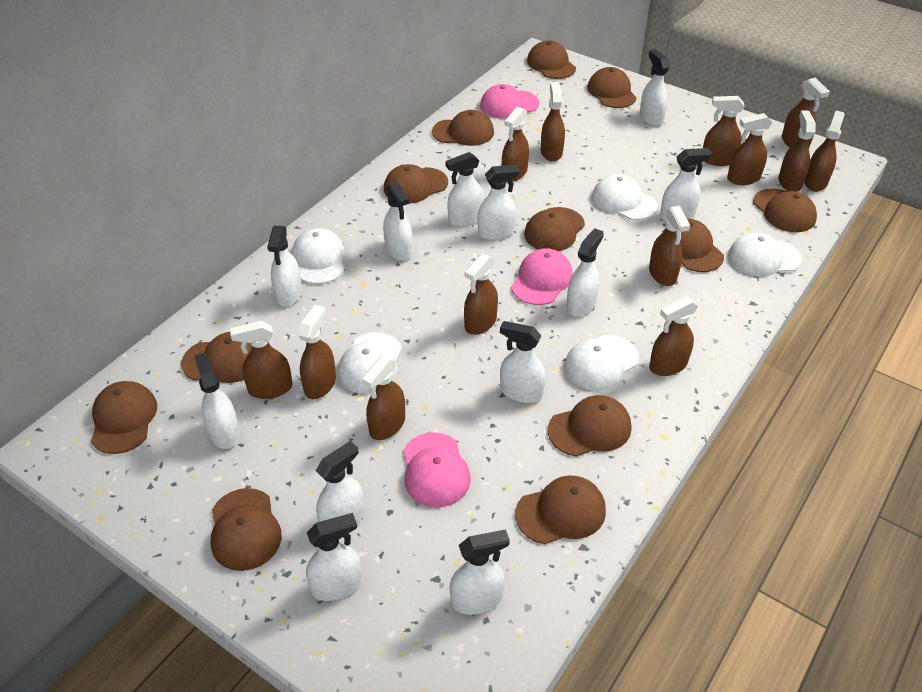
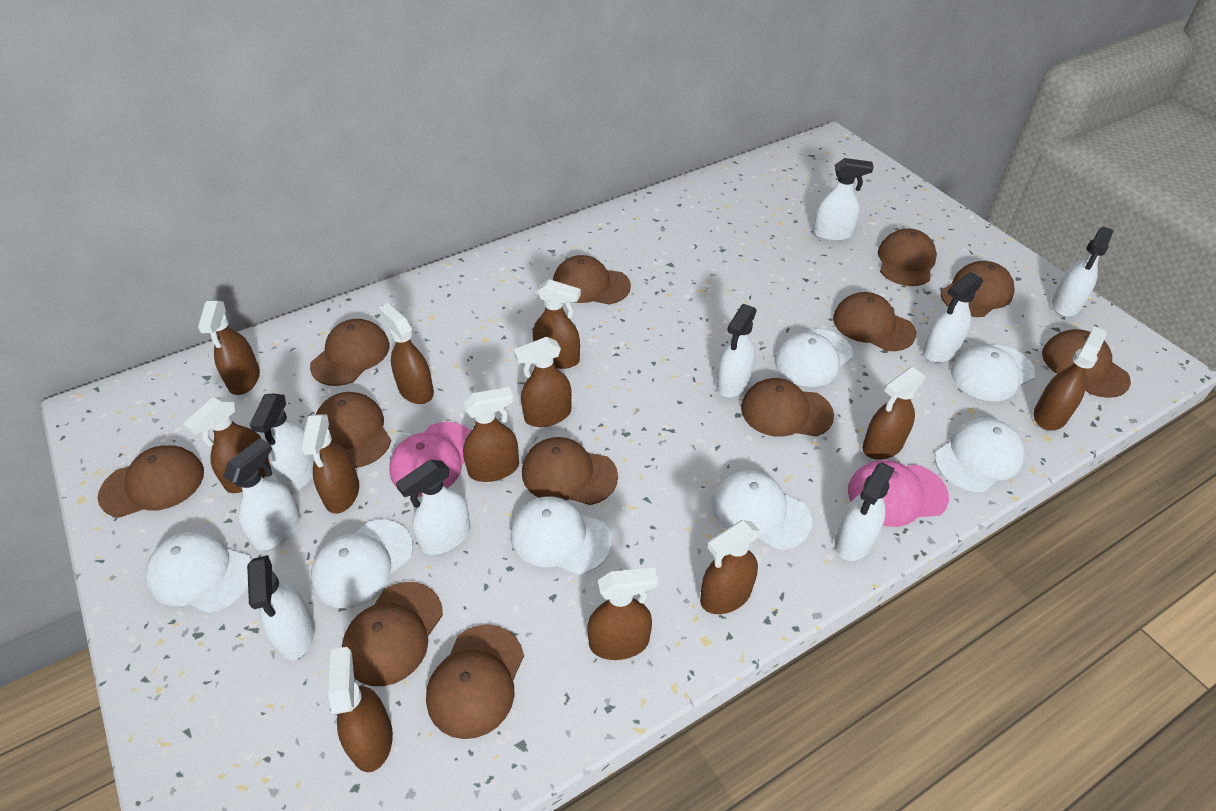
brown spray bottle: [230,321,292,399] [298,305,336,399] [362,356,405,440] [464,254,498,335] [502,107,529,182] [541,82,565,162] [649,206,690,286] [649,296,698,376] [703,96,744,166] [727,113,772,185] [779,110,816,192] [782,78,830,147] [804,111,845,192] = 13 -> [183,397,271,493] [198,301,260,395] [300,414,359,514] [328,647,393,772] [378,303,434,404] [463,387,519,482] [513,337,572,427] [533,279,581,369] [587,568,658,660] [700,520,760,614] [862,367,926,460] [1034,326,1107,431] = 12
pink cap: [403,432,471,507] [480,84,539,119] [511,248,573,305] = 3 -> [389,422,471,497] [848,460,949,527] = 2
white cap: [292,228,345,284] [338,332,402,394] [564,335,639,391] [592,174,658,220] [728,233,802,277] = 5 -> [146,531,251,613] [311,520,413,608] [510,496,612,575] [712,470,812,550] [775,329,853,387] [935,418,1025,492] [951,345,1035,401] = 7
white spray bottle: [194,352,240,449] [267,226,302,306] [306,513,362,601] [316,441,364,524] [383,182,413,261] [446,152,484,227] [450,529,510,615] [478,165,520,240] [500,321,546,403] [566,228,604,317] [640,50,670,126] [660,148,712,220] = 12 -> [223,438,300,551] [247,555,315,660] [250,394,314,492] [396,460,470,555] [716,304,757,397] [813,158,874,241] [835,463,895,561] [923,272,983,363] [1052,227,1114,317] = 9

